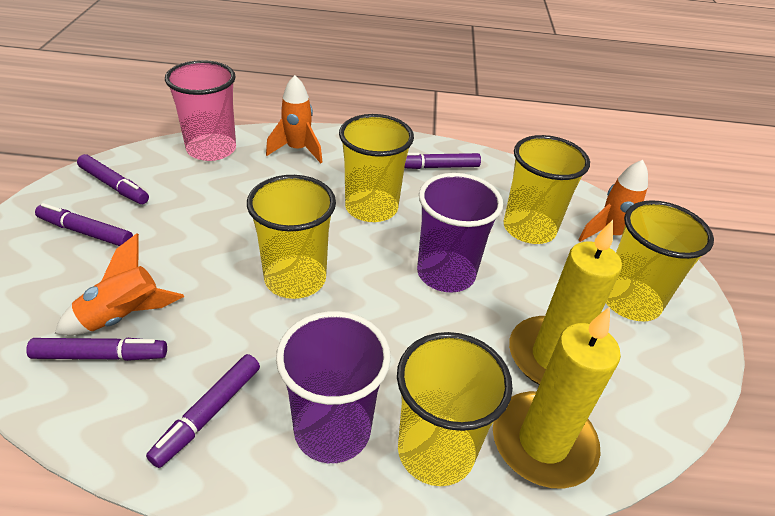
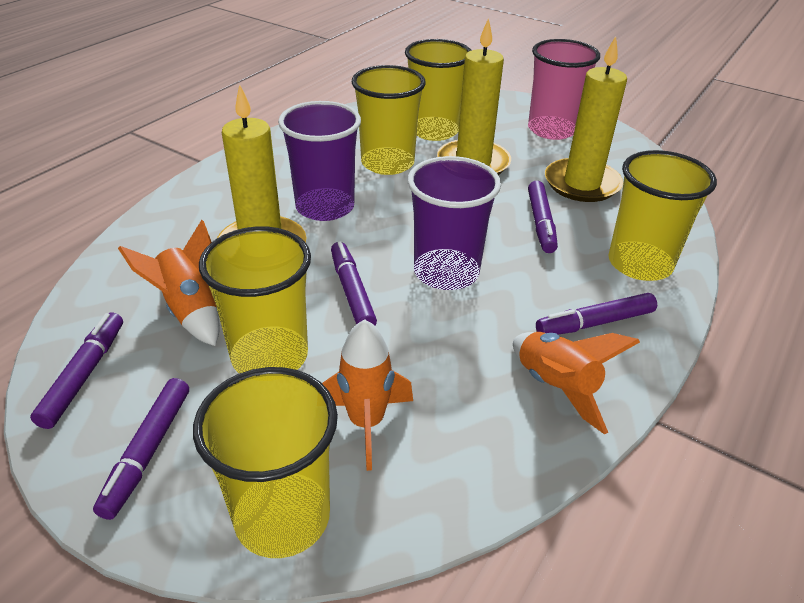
yellow candle: [493,307,621,489] [509,220,622,385] = 2 -> [217,84,307,243] [437,18,511,175] [545,36,627,202] = 3

